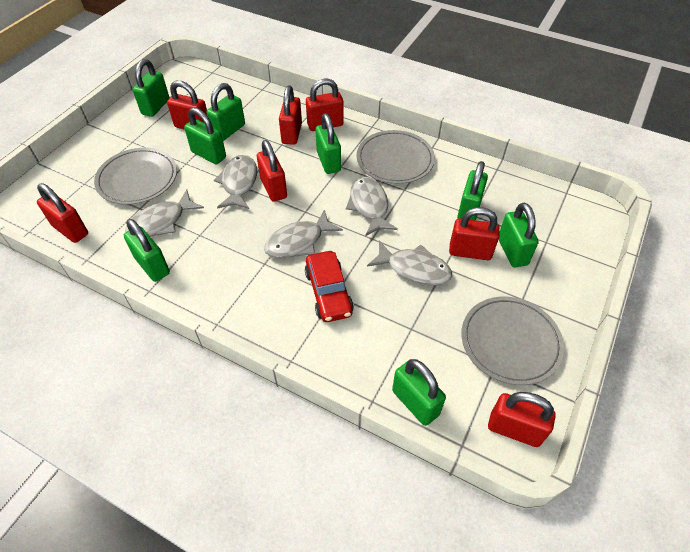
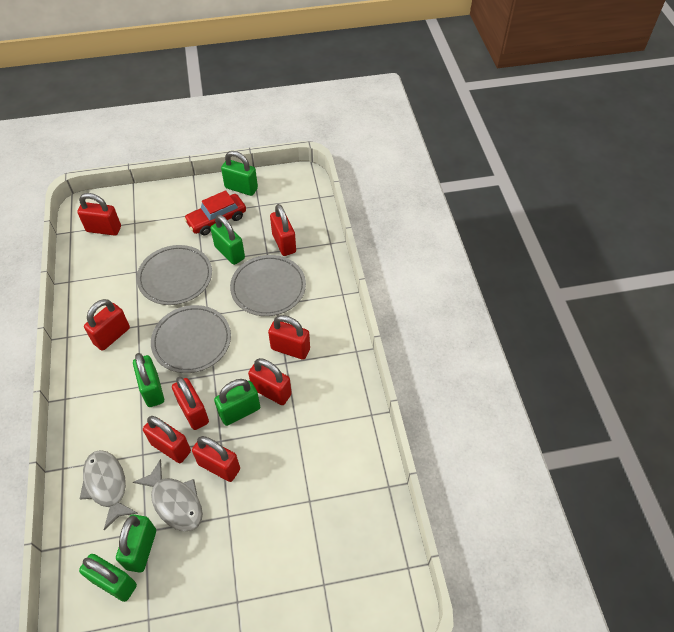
green padlock: [124,219,170,282] [133,59,169,117] [184,108,226,165] [206,83,245,141] [316,113,341,174] [392,359,446,426] [457,161,488,221] [499,203,539,267] = 8 -> [79,554,137,602] [116,514,156,573] [133,353,164,407] [210,215,245,265] [214,379,260,426] [221,151,258,196] = 6
grey fish: [125,190,204,237] [214,155,257,209] [264,210,343,259] [346,177,398,236] [367,241,452,286] = 5 -> [80,450,138,530] [133,459,203,531] = 2
red padlock: [37,183,88,243] [167,81,207,130] [257,140,287,202] [279,86,302,145] [306,79,343,131] [449,207,500,260] [488,392,556,447] = 7 -> [77,193,121,236] [84,299,130,351] [143,416,191,463] [172,377,209,430] [192,436,240,482] [248,358,292,405] [268,315,310,360] [270,204,296,256] = 8

